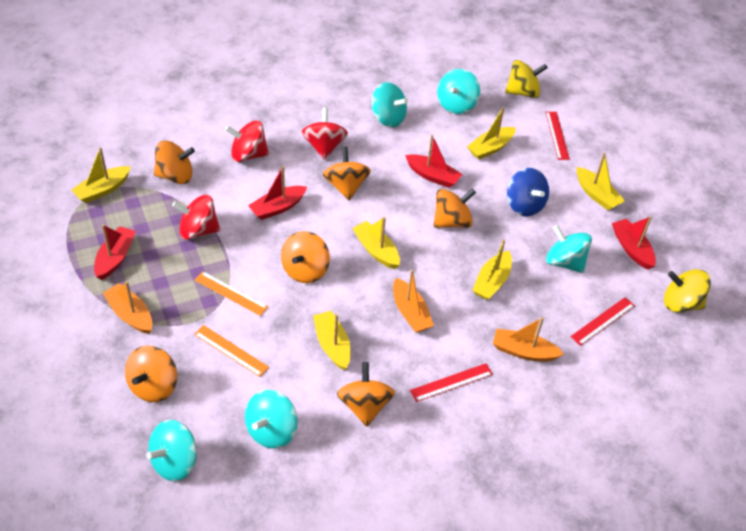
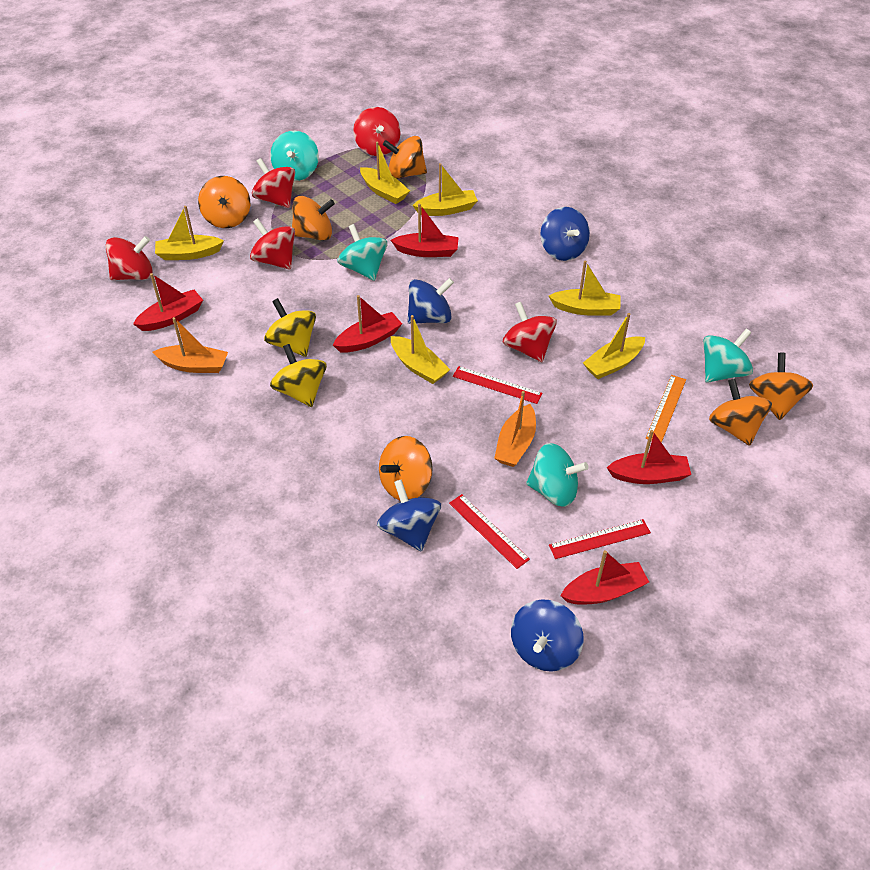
blue spinning top: [507,168,549,216] = 1 -> [377,479,441,552] [407,278,454,324] [511,599,584,672] [540,207,590,261] = 4
orange boat: [103,281,152,334] [393,270,434,333] [493,317,564,361] = 3 -> [153,317,228,373] [494,391,536,467] = 2
orange ruler: [194,325,269,377] [195,271,268,316] = 2 -> [646,375,686,443] = 1
red boat: [94,224,136,280] [248,166,307,220] [405,135,462,188] [612,216,656,270] = 4 -> [133,273,203,331] [333,295,402,353] [391,204,459,257] [560,550,649,605] [607,430,691,484] = 5
red spinning top: [172,195,220,240] [225,120,269,162] [301,107,348,160] = 3 -> [105,236,153,280] [250,218,295,270] [252,158,295,208] [353,107,401,156] [502,302,557,362] = 5
turquoise spinning top: [146,420,197,481] [245,390,298,449] [372,82,408,127] [437,69,480,114] [546,225,592,273] = 5 -> [270,131,319,181] [337,224,387,281] [526,443,589,507] [703,329,753,383] = 4

